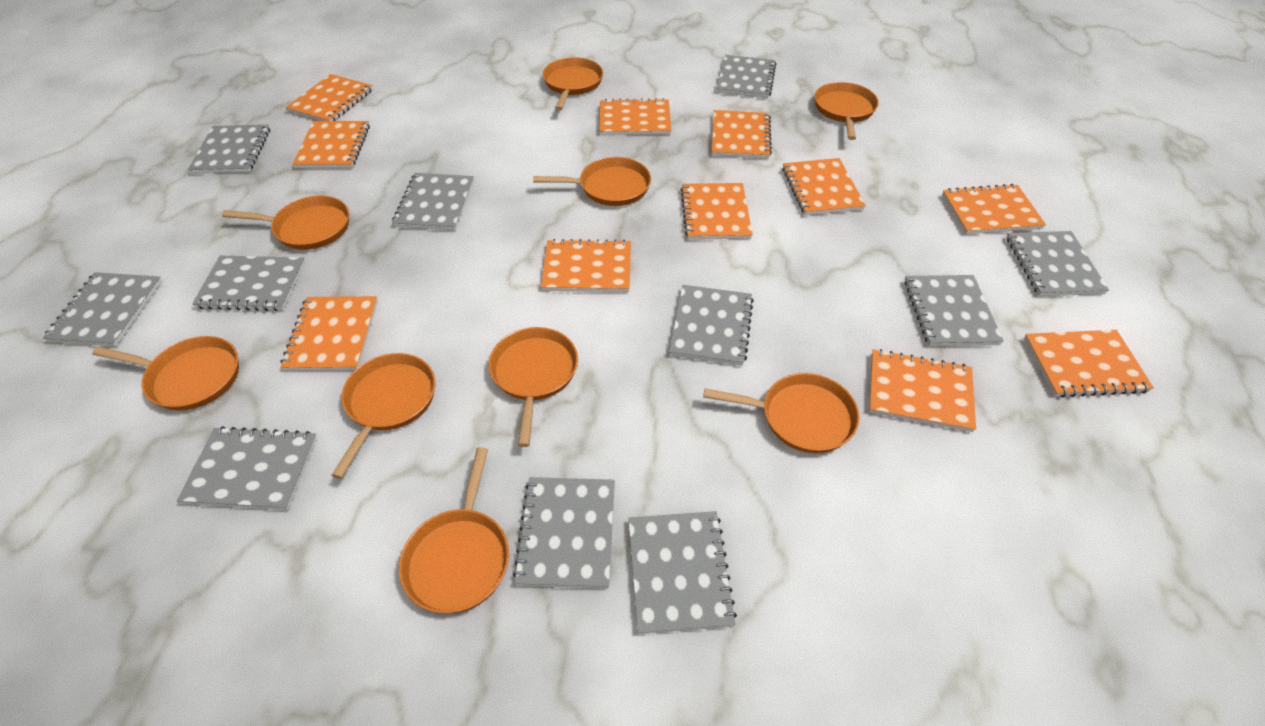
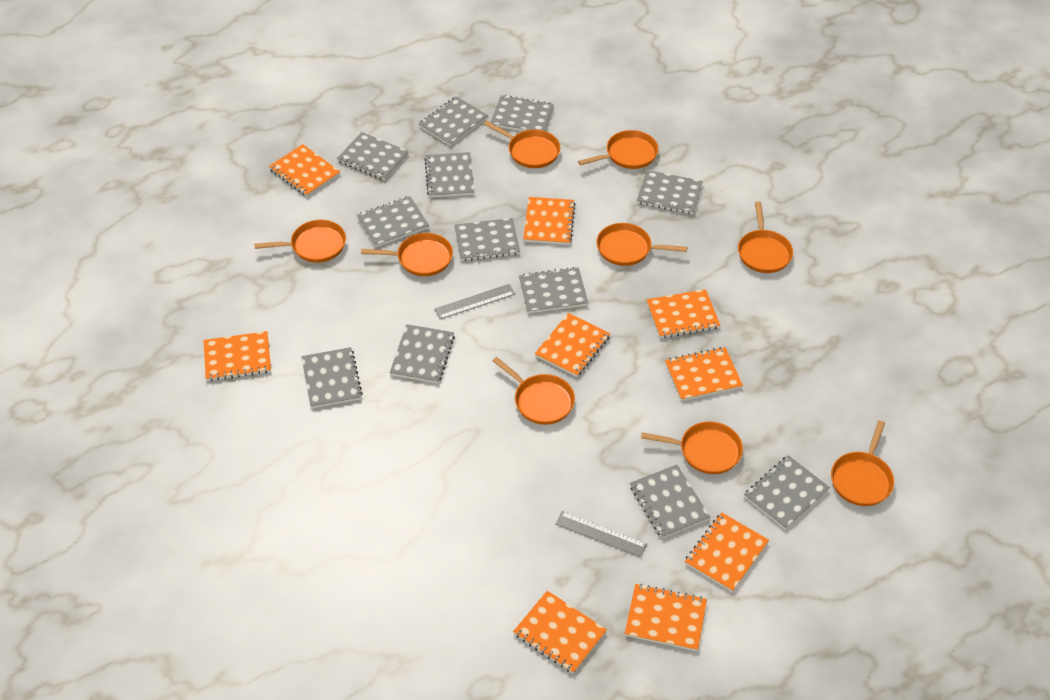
grey notebook: [43,272,162,347] [177,426,317,510] [188,125,270,174] [192,256,305,311] [392,173,474,231] [513,477,615,589] [628,511,737,634] [669,285,754,366] [716,55,776,98] [904,275,1004,346] [1006,231,1109,296] = 11 -> [301,347,363,409] [337,132,409,180] [357,196,429,247] [389,324,455,383] [419,96,488,146] [424,152,474,198] [454,218,520,261] [490,95,554,131] [519,267,588,313] [630,465,710,538] [637,170,703,214] [744,455,830,530] = 12
grey ruler: none = 0 -> [434,284,515,319] [555,511,647,558] = 2
orange notebook: [280,296,378,371] [286,74,373,121] [293,121,370,168] [541,239,631,292] [600,98,671,135] [680,183,753,240] [712,110,772,159] [782,158,866,216] [869,349,976,432] [942,184,1046,234] [1024,330,1154,397] = 11 -> [203,331,271,381] [269,144,340,197] [513,591,607,674] [523,197,575,245] [535,313,610,377] [625,584,707,651] [647,289,720,338] [665,347,743,401] [685,512,769,592] = 9

